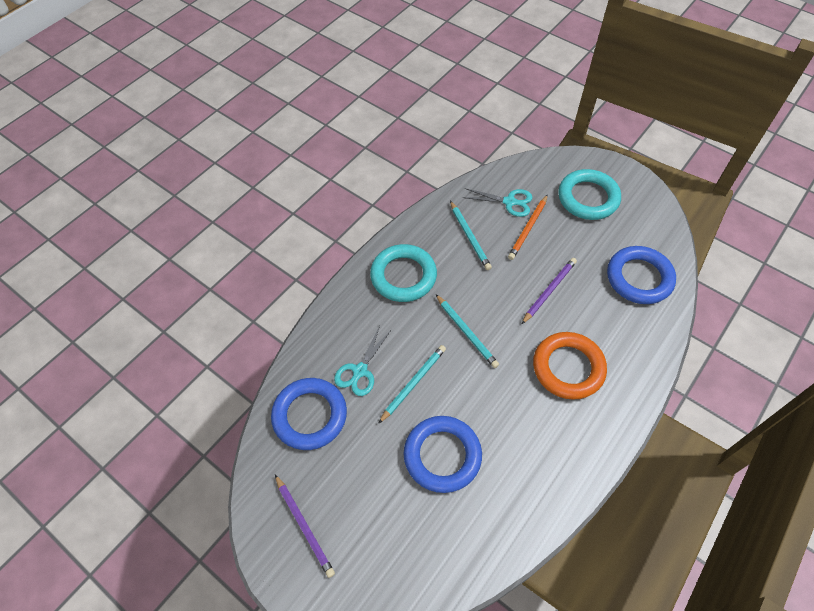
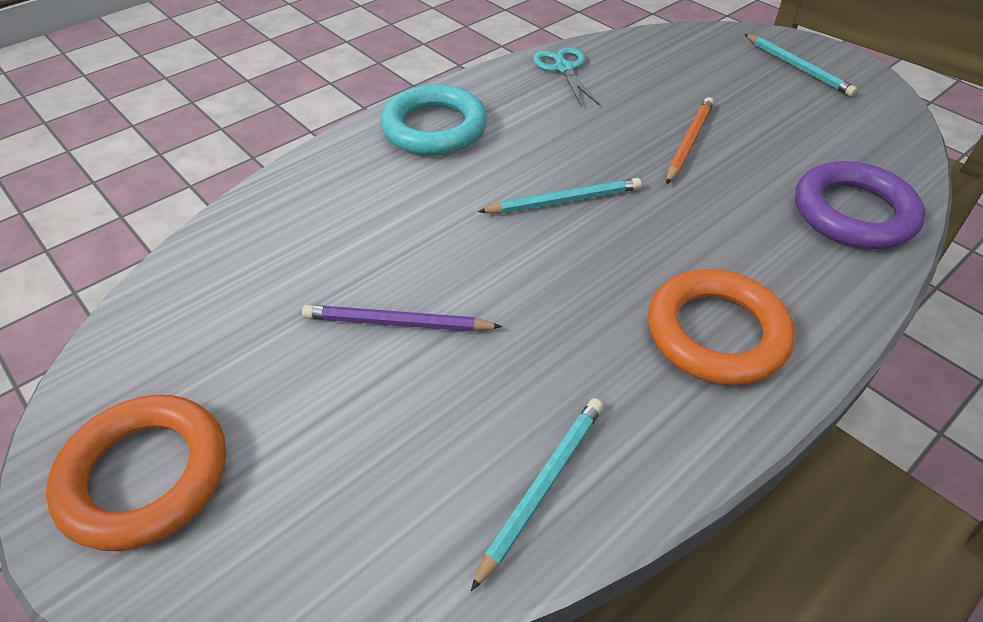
blue ring: [271,378,347,450] [404,416,482,493] [607,246,676,304] = 3 -> none = 0
orange ring: [533,332,607,400] = 1 -> [46,395,226,551] [648,269,795,385] = 2
purple pencil: [275,475,335,578] [522,258,577,324] = 2 -> [302,305,502,332] = 1
purple ring: none = 0 -> [795,161,926,249] = 1
turquoise ring: [370,244,437,302] [558,169,621,220] = 2 -> [380,84,487,156] = 1
turquoise scissors: [334,326,392,396] [462,188,533,217] = 2 -> [533,47,599,106] = 1

